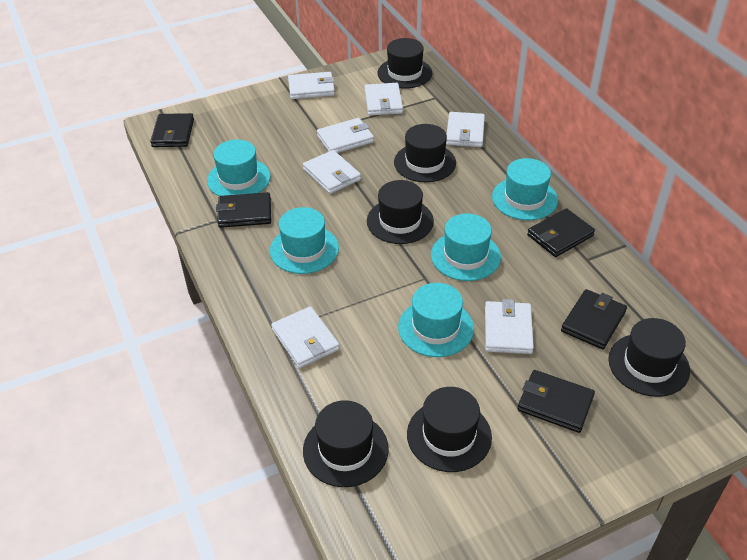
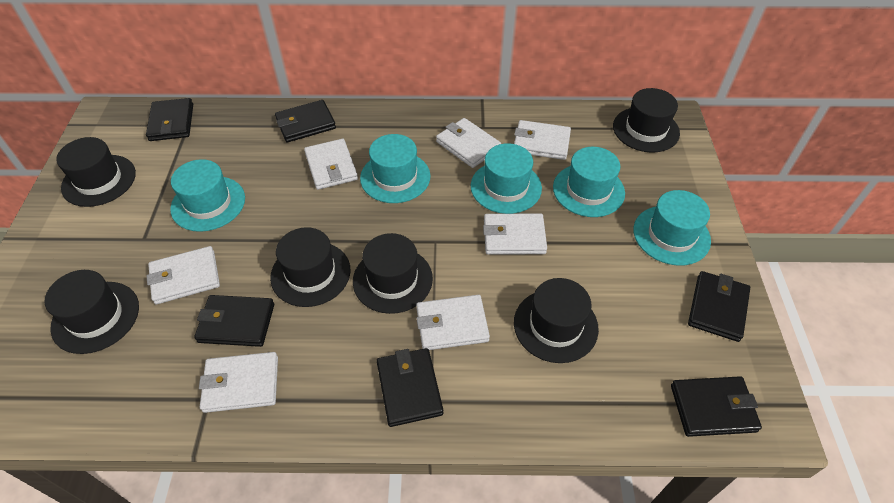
black wallet: [150,113,194,147] [216,192,271,228] [517,370,595,433] [527,208,595,257] [561,289,627,349] = 5 -> [146,98,193,141] [194,295,274,347] [275,100,336,143] [377,348,443,427] [671,376,762,437] [688,271,750,342] = 6

